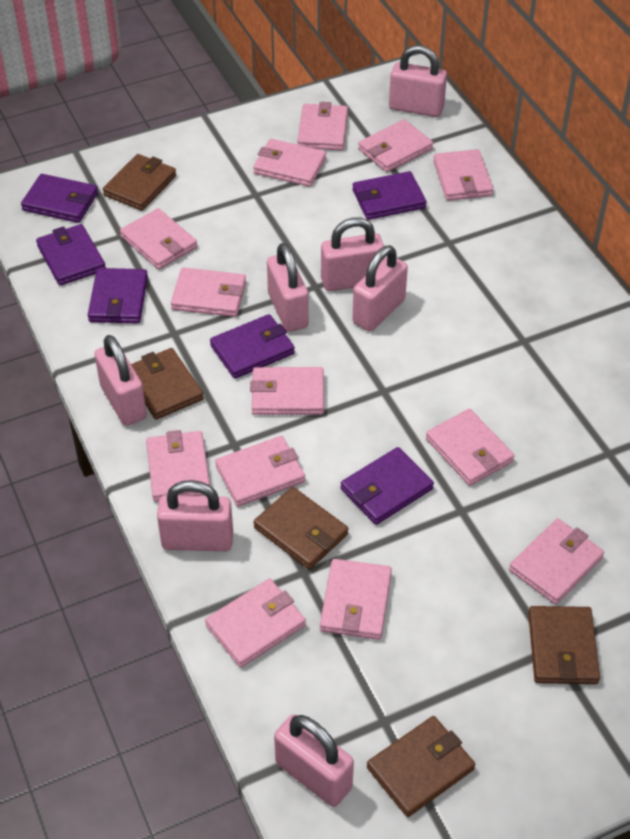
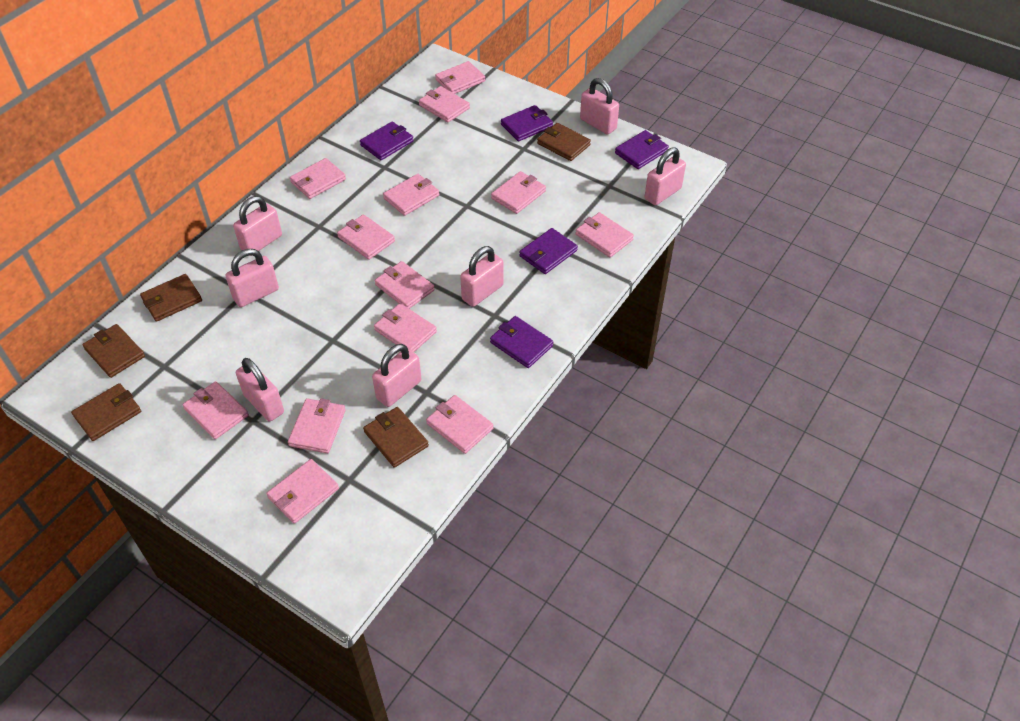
purple wallet: [21,174,98,223] [36,224,106,286] [88,268,148,324] [210,314,295,379] [341,447,434,525] [352,171,426,220] = 6 -> [360,121,414,160] [490,316,553,368] [501,105,553,141] [519,228,578,274] [615,130,669,169] = 5

